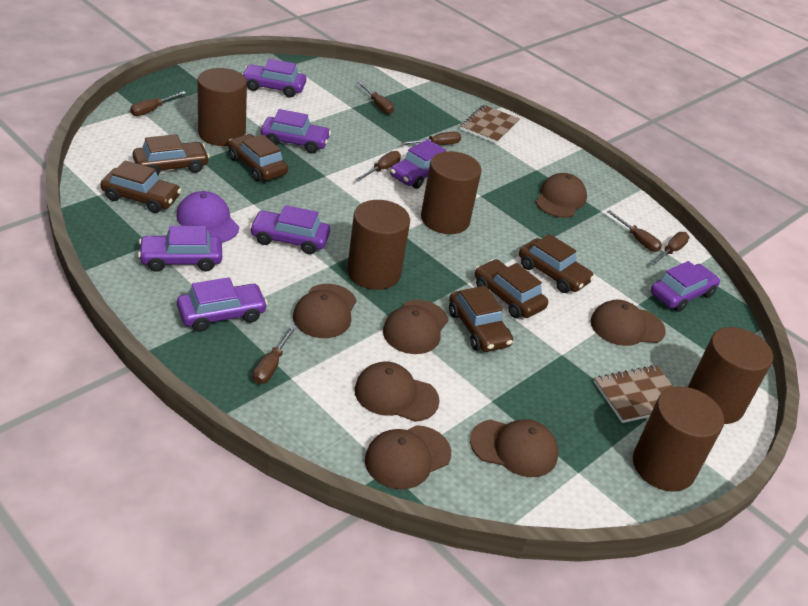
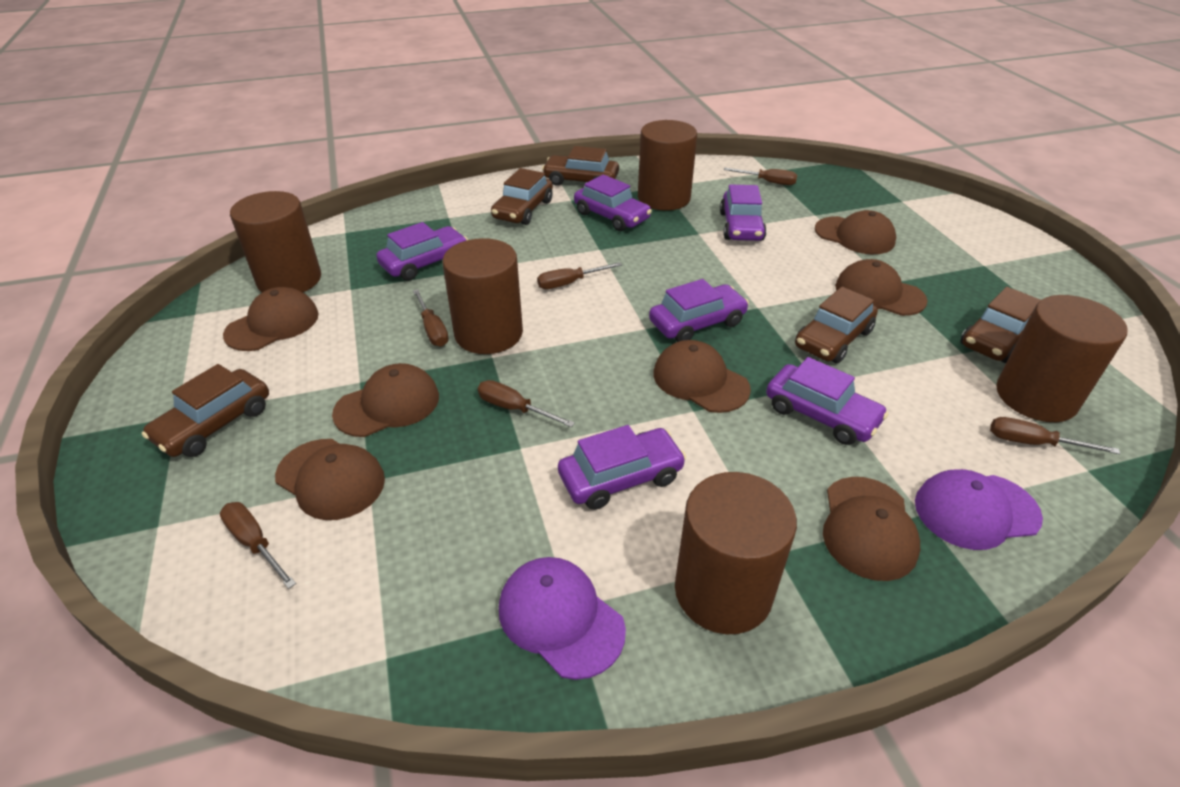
brown car: [100,160,181,213] [133,134,210,175] [228,134,288,182] [449,286,513,352] [475,259,548,318] [519,234,594,293] = 6 -> [142,364,269,457] [491,168,553,225] [542,146,619,186] [795,287,878,364] [960,287,1041,363] = 5
brown notebook: [460,105,520,144] [594,365,674,423] = 2 -> none = 0
brown screwdriver: [130,91,186,116] [253,325,297,384] [355,151,401,181] [357,82,394,114] [401,132,461,145] [607,210,662,252] [651,232,689,266] = 7 -> [220,502,296,589] [413,289,449,347] [478,380,575,427] [537,262,622,289] [724,168,797,185] [990,417,1120,454] = 6
purple cap: [176,191,239,242] = 1 -> [499,557,626,680] [915,469,1043,550] = 2
purple car: [138,226,222,272] [177,277,268,332] [242,59,306,98] [250,205,330,254] [261,109,331,153] [390,139,446,189] [651,261,720,312] = 7 -> [376,222,468,281] [558,425,686,510] [574,175,652,231] [649,279,749,342] [720,184,767,241] [766,357,889,445] = 6

